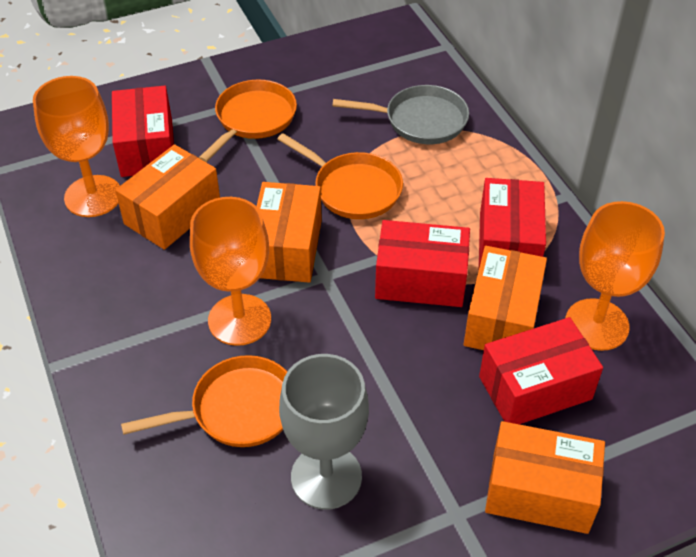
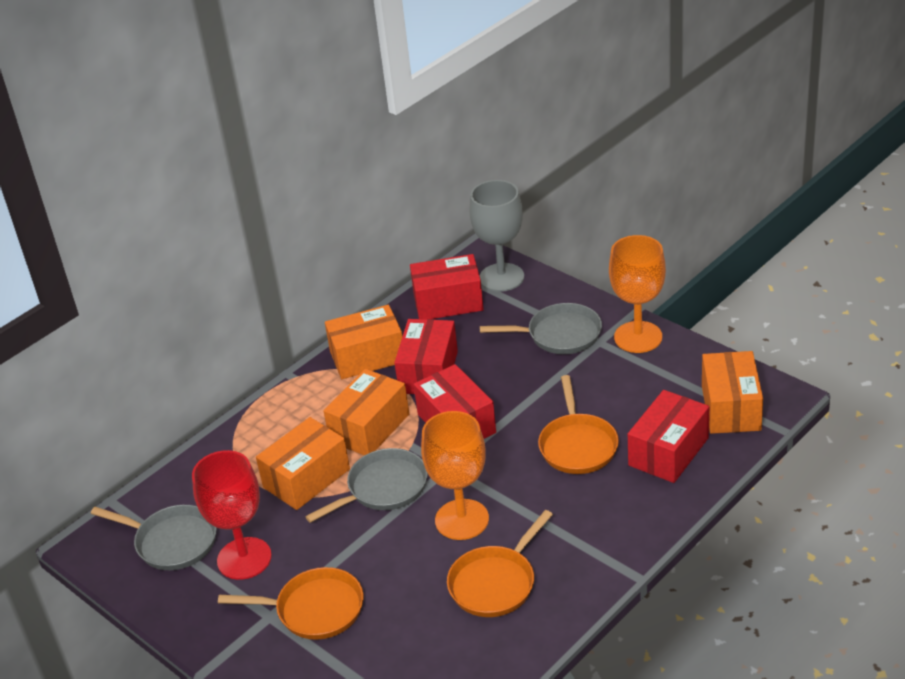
grey pan: [333,85,469,144] = 1 -> [91,505,217,570] [305,448,428,523] [480,303,602,354] = 3
orange goblet: [33,76,120,217] [190,197,271,346] [565,201,665,351] = 3 -> [421,411,489,540] [609,235,666,353] = 2
red goblet: none = 0 -> [192,450,272,580] = 1

